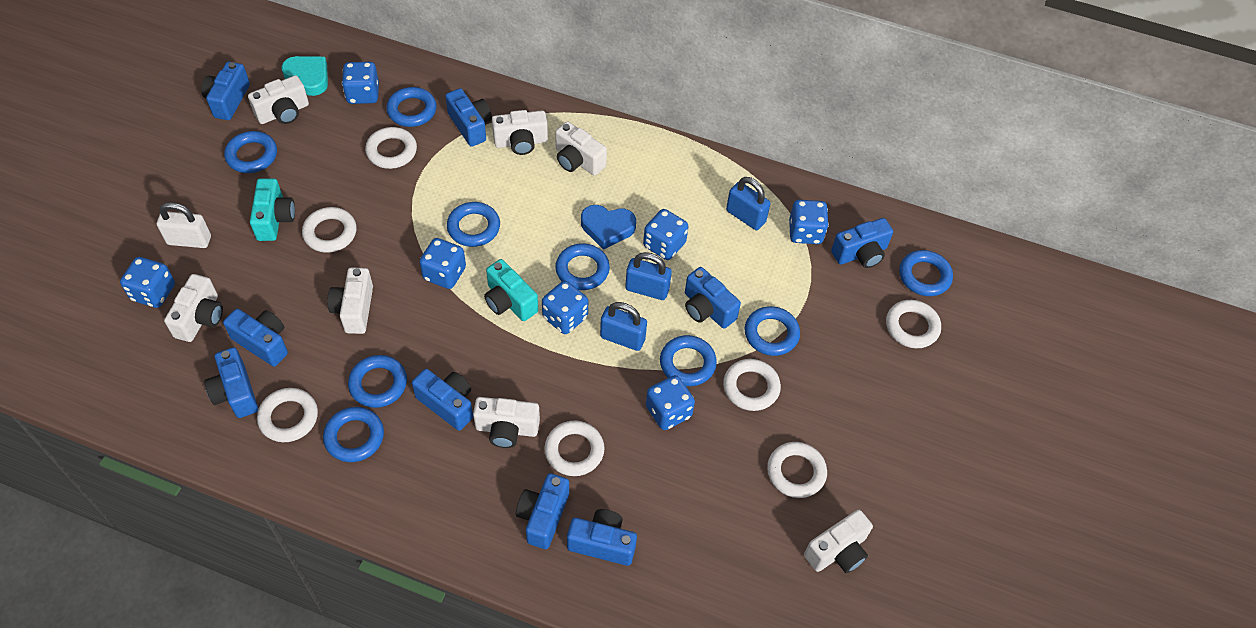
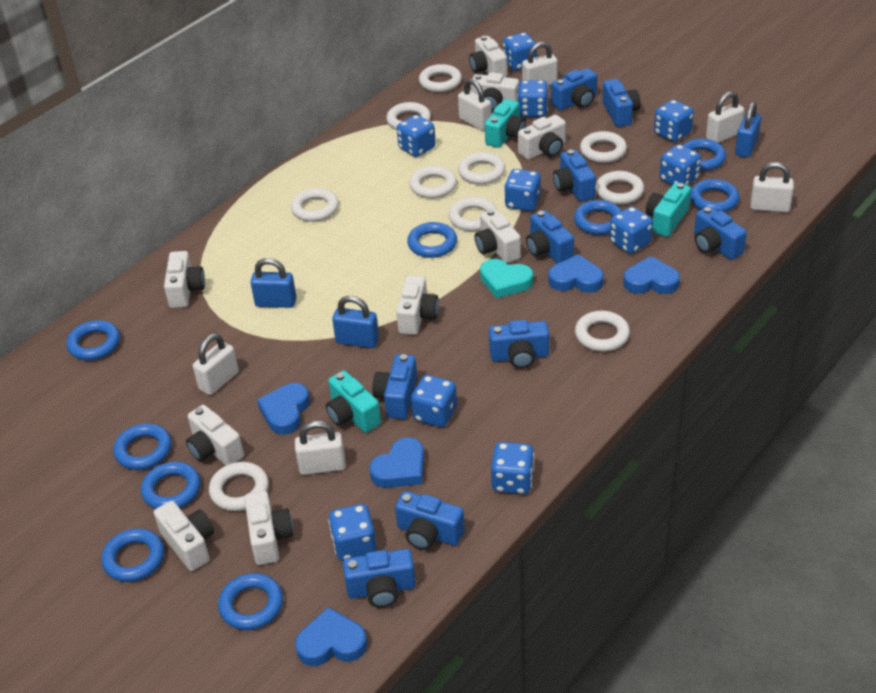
blue dice: [120,257,175,308] [342,62,379,104] [419,238,466,289] [542,281,588,334] [643,209,688,260] [646,375,695,430] [789,200,829,244] = 7 -> [328,504,377,561] [397,115,436,157] [411,375,457,427] [491,442,534,494] [503,32,537,71] [504,169,541,211] [517,80,548,117] [610,206,653,254] [654,100,694,142] [659,144,701,186] = 10
blue heart: [581,205,636,250] = 1 -> [257,383,310,435] [295,607,367,666] [369,437,424,488] [548,254,604,293] [623,256,680,294] = 5
turquoise camera: [250,178,295,241] [484,259,538,321] = 2 -> [326,370,381,433] [485,99,526,148] [646,183,691,237] = 3
white camera: [164,274,223,342] [248,75,309,124] [327,267,373,334] [473,397,540,448] [492,110,548,155] [555,121,607,176] [804,510,873,573] = 7 -> [154,501,214,571] [164,251,205,308] [186,405,244,465] [245,491,293,565] [396,275,439,335] [469,36,507,77] [471,72,519,111] [474,209,521,263] [518,115,566,160] = 9
white padlock: [157,202,211,248] = 1 -> [193,333,239,395] [295,421,346,475] [458,79,491,131] [522,42,558,86] [706,91,744,143] [750,162,794,212] = 6
white ring: [257,388,318,442] [302,207,357,253] [365,127,417,169] [544,421,605,476] [723,359,781,411] [767,442,827,498] [886,300,941,348] = 7 -> [209,462,269,511] [291,188,339,222] [386,102,431,130] [409,166,457,199] [419,64,462,92] [449,197,497,231] [458,152,505,185] [575,311,630,352] [580,131,627,163] [596,171,644,204] = 10

